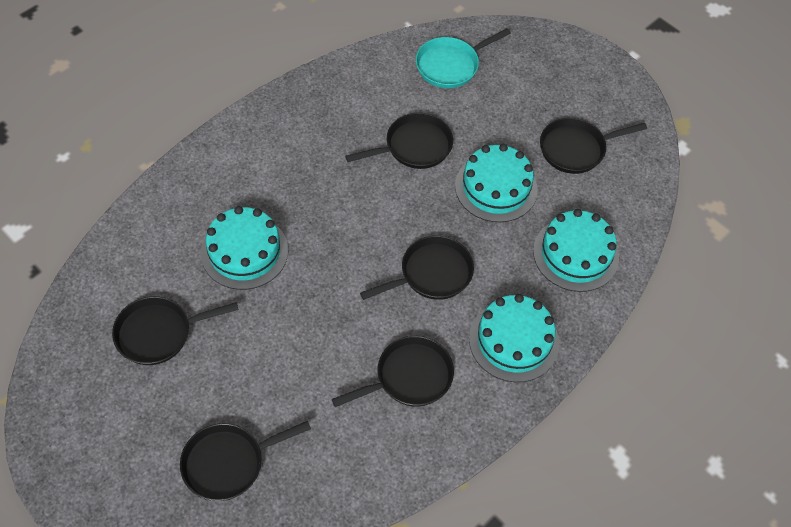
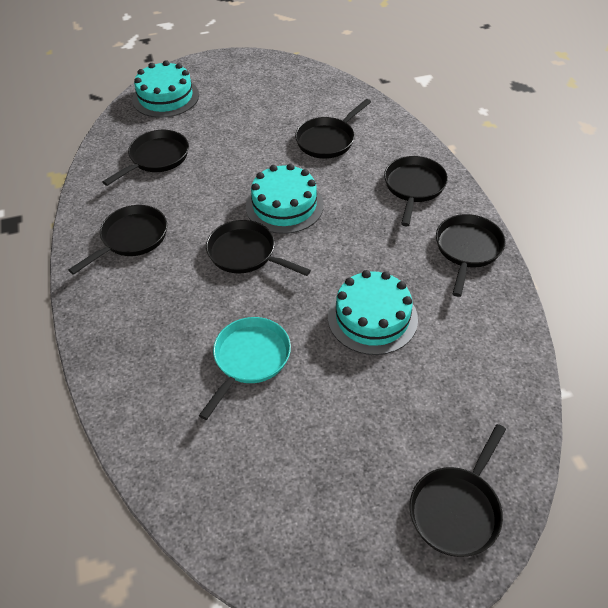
black pan: [112,296,239,365] [180,421,311,501] [332,336,454,407] [345,113,453,169] [360,236,474,300] [540,118,647,174] = 6 -> [69,205,167,275] [103,130,189,186] [206,220,311,276] [295,99,371,159] [384,156,448,226] [409,424,506,557] [436,214,505,297] = 7
turquoise cake: [201,206,288,290] [455,144,538,222] [469,294,559,382] [533,209,619,292] = 4 -> [132,60,199,118] [246,164,324,234] [328,270,418,355] = 3

